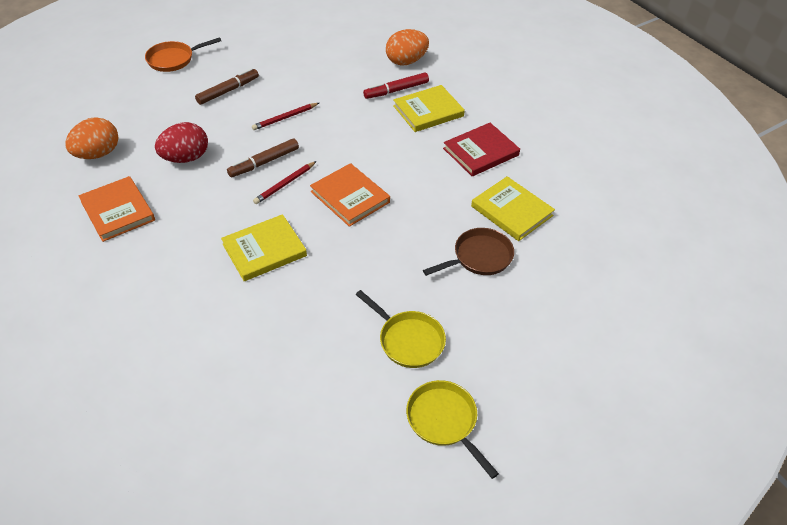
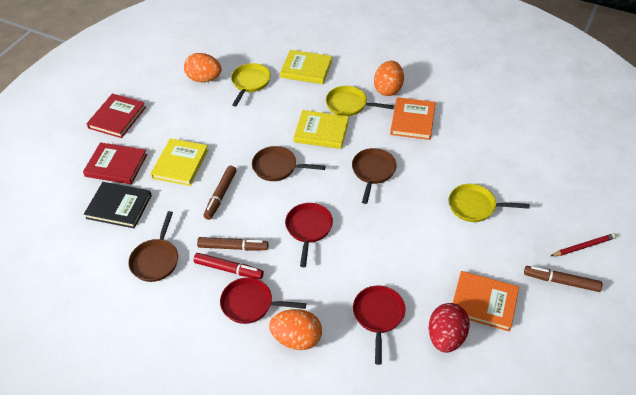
black book: none = 0 -> [84,182,152,228] = 1
brown marker: [195,68,259,105] [227,139,299,177] = 2 -> [197,237,268,251] [203,165,237,220] [524,266,602,292] = 3
brown pan: [423,228,514,276] = 1 -> [128,211,178,282] [252,146,326,181] [352,148,397,204] = 3
orange egg: [66,117,118,159] [386,29,429,66] = 2 -> [184,53,222,82] [269,309,322,350] [374,61,404,96] = 3
orange pan: [145,37,221,72] = 1 -> none = 0
red book: [443,123,520,177] = 1 -> [83,142,147,185] [87,93,146,138] = 2
red pan: none = 0 -> [220,277,306,324] [285,203,333,267] [353,286,406,365] = 3
red pencil: [252,103,319,130] [253,161,317,204] = 2 -> [551,233,616,256] = 1
yellow pan: [356,290,446,368] [406,380,499,479] = 2 -> [231,63,271,107] [326,86,394,116] [449,184,530,222] = 3

